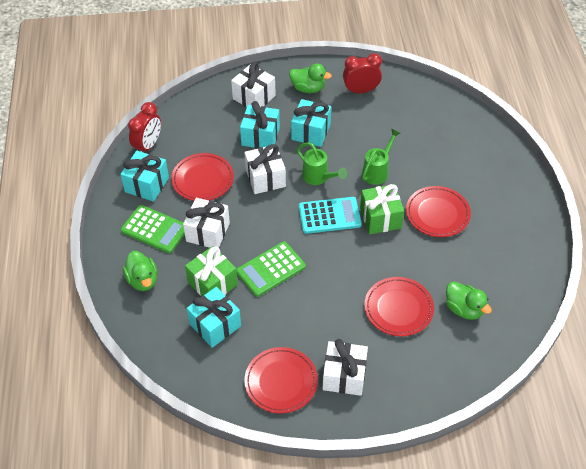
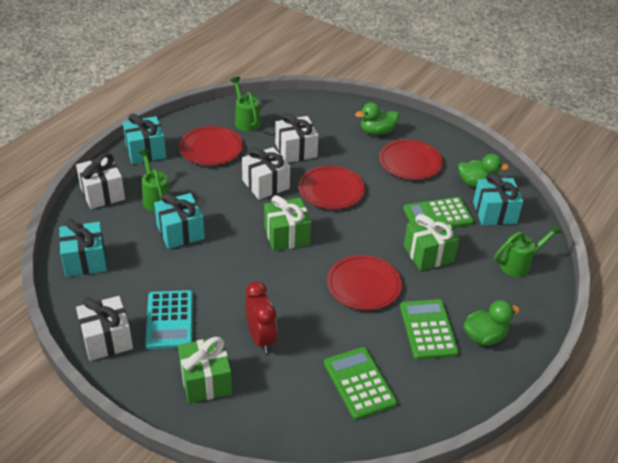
green calculator: [121,205,185,253] [236,241,306,297] = 2 -> [324,347,397,420] [400,299,459,360] [403,197,474,228] = 3
green gift: [185,246,238,296] [360,184,404,234] = 2 -> [178,337,232,403] [264,195,311,251] [404,214,459,271] = 3
green watering can: [297,142,347,185] [362,128,401,185] = 2 -> [138,149,170,211] [230,77,261,131] [494,223,562,277] = 3
red clock: [128,102,161,152] [343,53,382,93] = 2 -> [245,281,277,353] = 1

